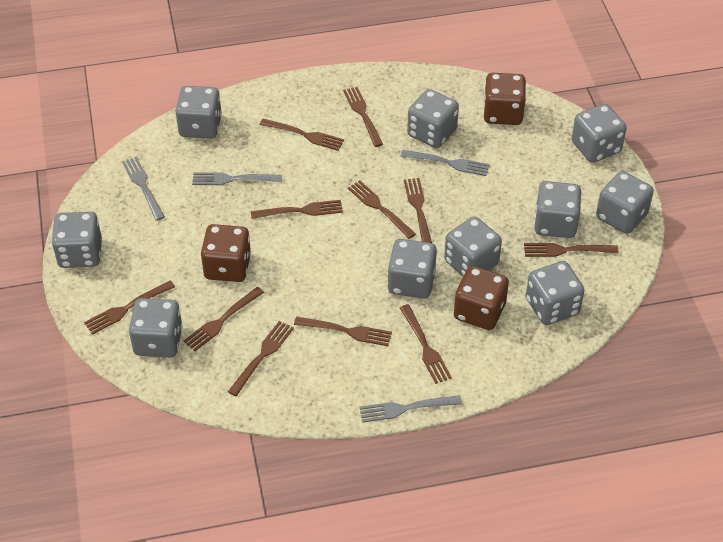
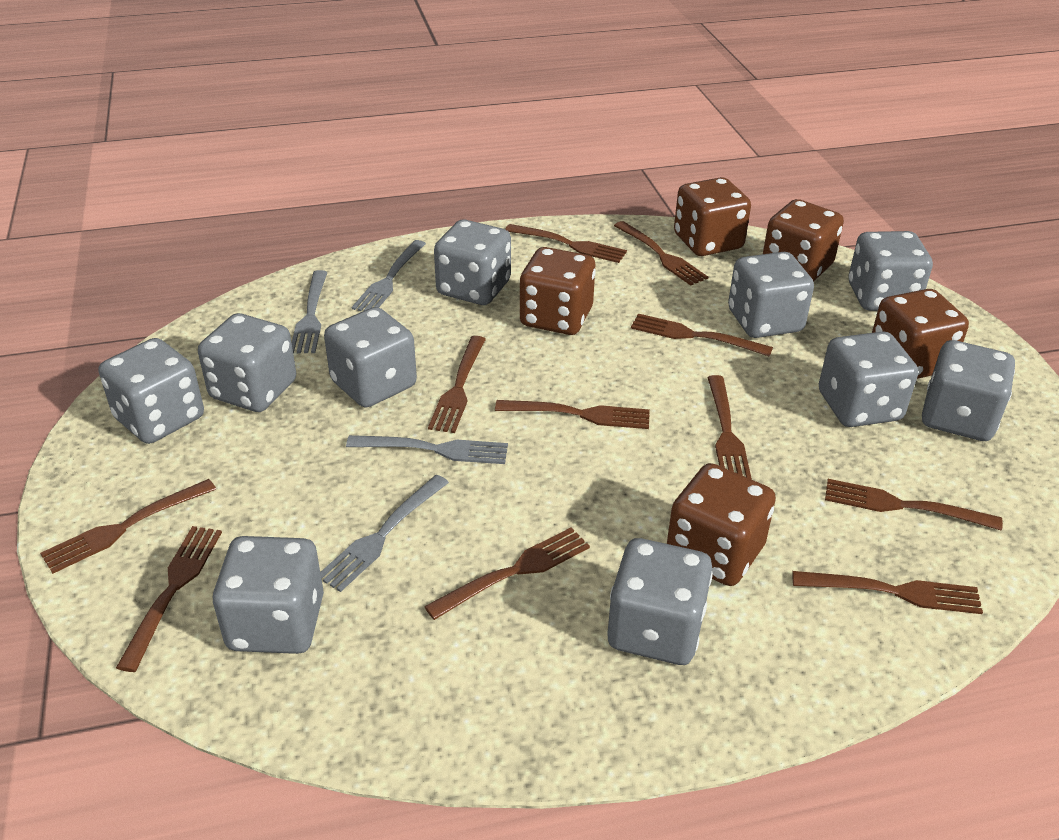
brown dice: [201,224,251,282] [454,266,509,330] [483,73,526,125] = 3 -> [520,247,596,335] [667,463,776,586] [674,177,751,256] [763,199,844,282] [872,289,969,379] = 5

